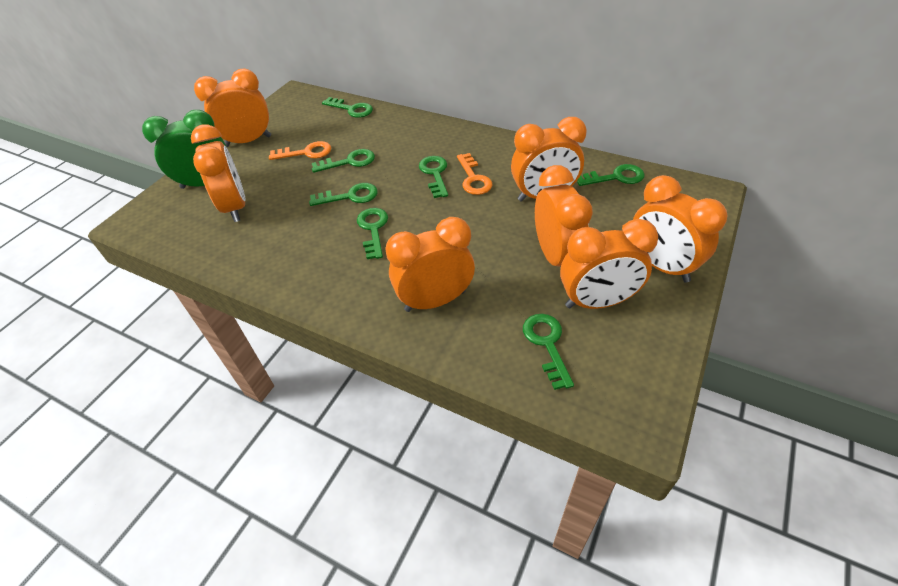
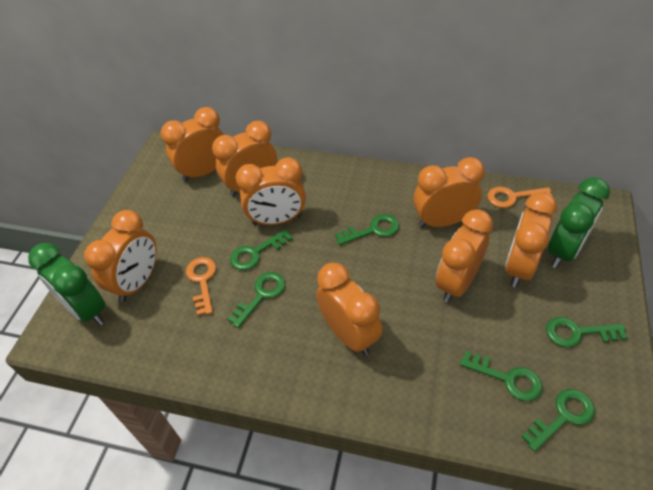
green clock: [142,110,226,189] = 1 -> [28,243,105,325] [548,177,610,268] = 2
green key: [309,183,378,206] [312,149,375,173] [322,97,373,118] [357,208,388,259] [419,156,448,198] [523,314,574,390] [577,164,645,186] = 7 -> [227,272,285,328] [230,229,293,270] [335,214,399,245] [460,351,542,401] [521,389,595,452] [546,317,627,347] = 6
orange clock: [191,124,246,222] [194,69,271,147] [385,217,475,312] [511,117,587,202] [535,165,593,267] [560,219,658,309] [633,175,728,282] = 7 -> [84,210,157,302] [161,107,224,182] [212,121,277,197] [236,157,306,225] [316,263,382,355] [413,157,485,228] [436,209,493,303] [505,192,557,287] = 8

